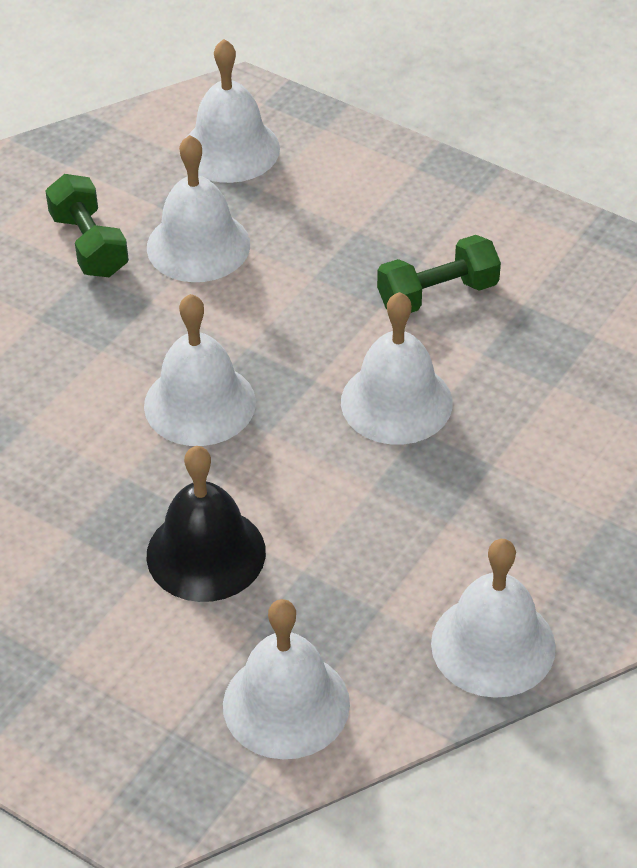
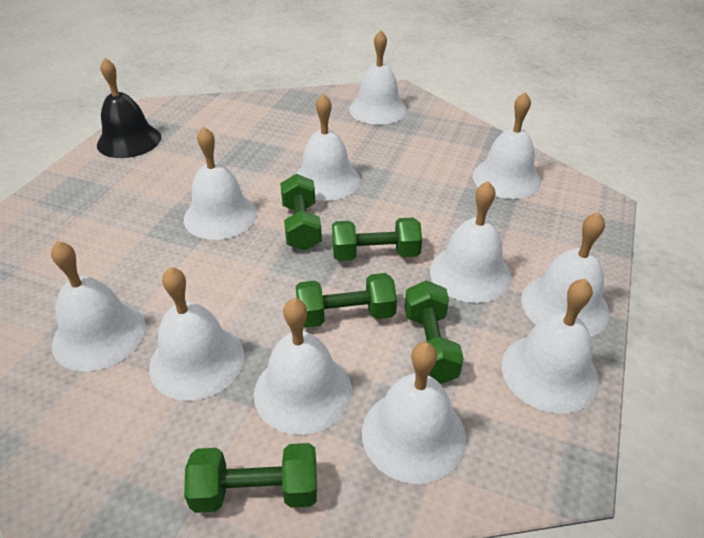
green dumbbell: [45,174,129,277] [377,235,501,313] = 2 -> [184,443,317,513] [280,174,322,251] [296,273,397,328] [332,217,422,261] [405,281,464,384] = 5
white bell: [144,294,256,446] [147,135,250,282] [187,39,280,183] [223,599,350,759] [341,292,453,445] [431,539,556,698] = 6 -> [51,241,146,372] [149,267,244,401] [184,126,257,240] [254,298,352,435] [296,94,360,201] [349,30,407,125] [362,342,466,484] [430,181,512,303] [473,92,541,199] [501,279,600,414] [521,212,610,337] = 11

